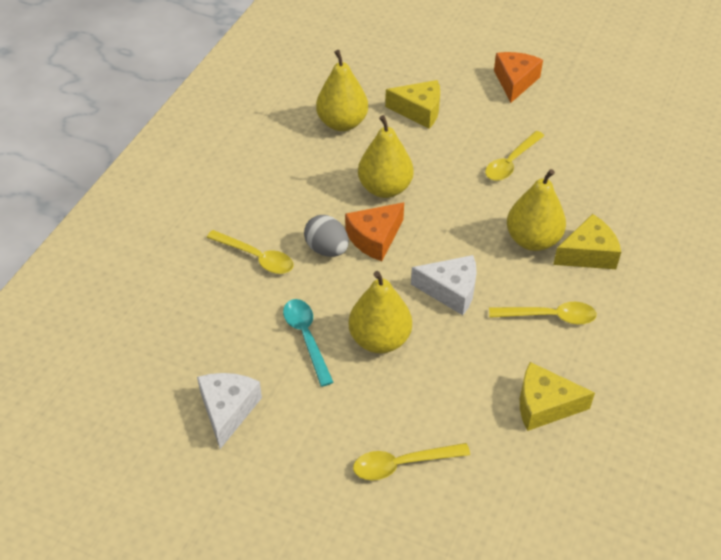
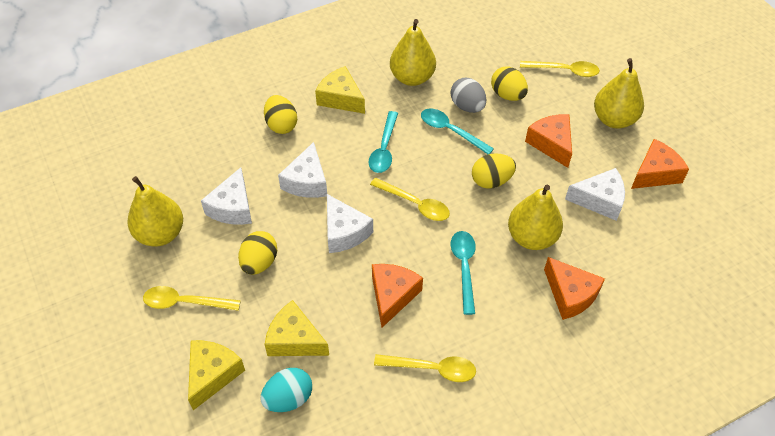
orange cheese: [345,202,404,261] [494,52,543,103] = 2 -> [372,264,423,328] [525,114,572,168] [544,257,605,320] [631,139,689,189] = 4
turquoise egg: none = 0 -> [260,368,312,412] = 1
turquoise spoon: [283,299,334,387] = 1 -> [368,111,398,173] [421,109,494,154] [451,231,476,315] = 3
white cheese: [197,373,262,449] [411,255,477,315] = 2 -> [201,167,252,225] [278,142,327,198] [327,194,373,253] [565,168,625,221] = 4
yellow egg: none = 0 -> [238,231,277,275] [264,95,297,134] [472,154,516,189] [491,67,528,101] = 4

